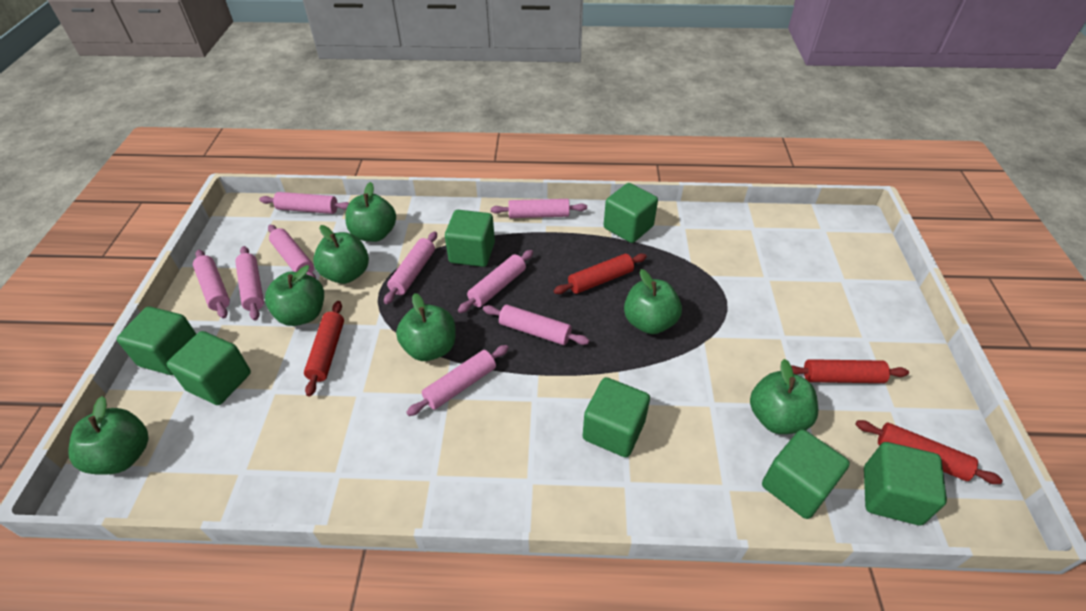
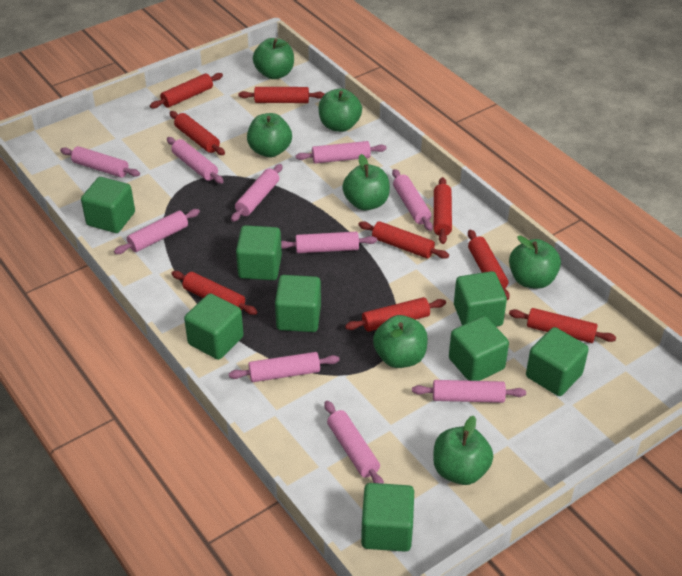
green cube: [117,307,196,375] [167,331,251,405] [445,210,495,267] [583,377,650,457] [604,183,658,243] [762,429,850,519] [864,442,947,525] = 7 -> [81,177,135,233] [184,293,244,360] [236,225,282,280] [275,275,321,332] [361,483,414,552] [449,316,509,381] [454,271,507,327] [526,327,589,396] = 8
pink rolling pin: [193,250,230,318] [235,246,264,320] [259,192,349,214] [268,225,316,279] [384,231,437,304] [406,345,509,416] [458,250,533,313] [483,305,589,345] [491,199,587,218] = 9 -> [60,146,140,178] [114,209,200,254] [167,137,224,184] [229,352,339,382] [231,164,283,222] [281,232,377,253] [296,141,387,164] [324,401,384,484] [392,169,433,231] [412,380,526,403] = 10
red rolling pin: [304,301,344,397] [554,254,647,294] [791,359,909,383] [855,420,1003,484] = 4 -> [150,73,223,109] [170,111,225,155] [171,271,257,315] [238,87,325,103] [345,297,446,332] [359,221,449,259] [434,177,452,244] [468,229,510,300] [509,308,616,343] = 9

